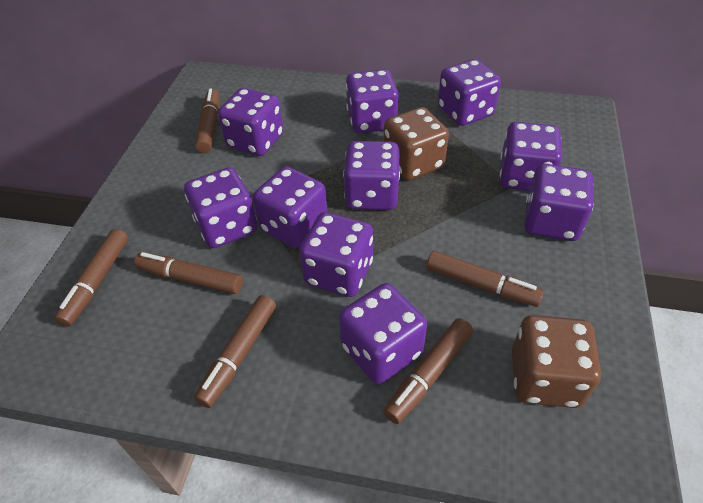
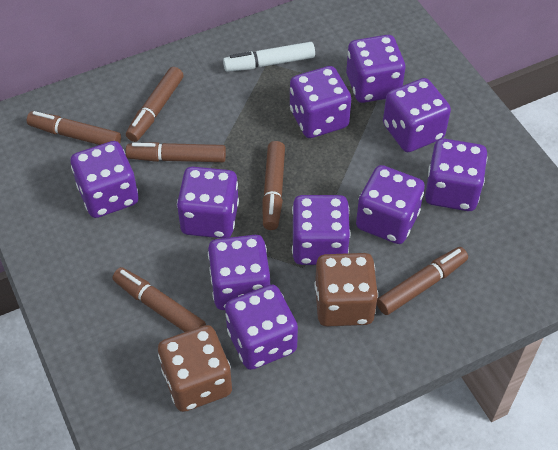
white marker: none = 0 -> [223,42,315,72] = 1

